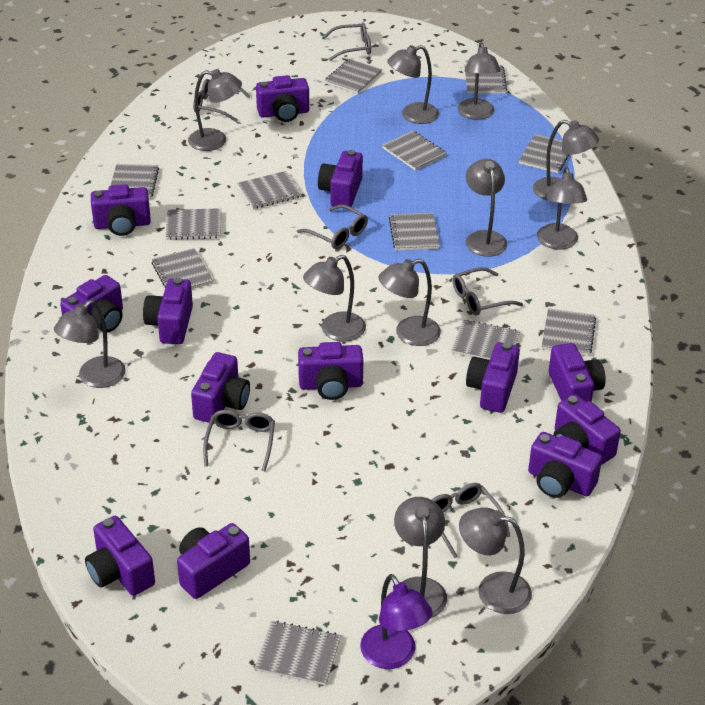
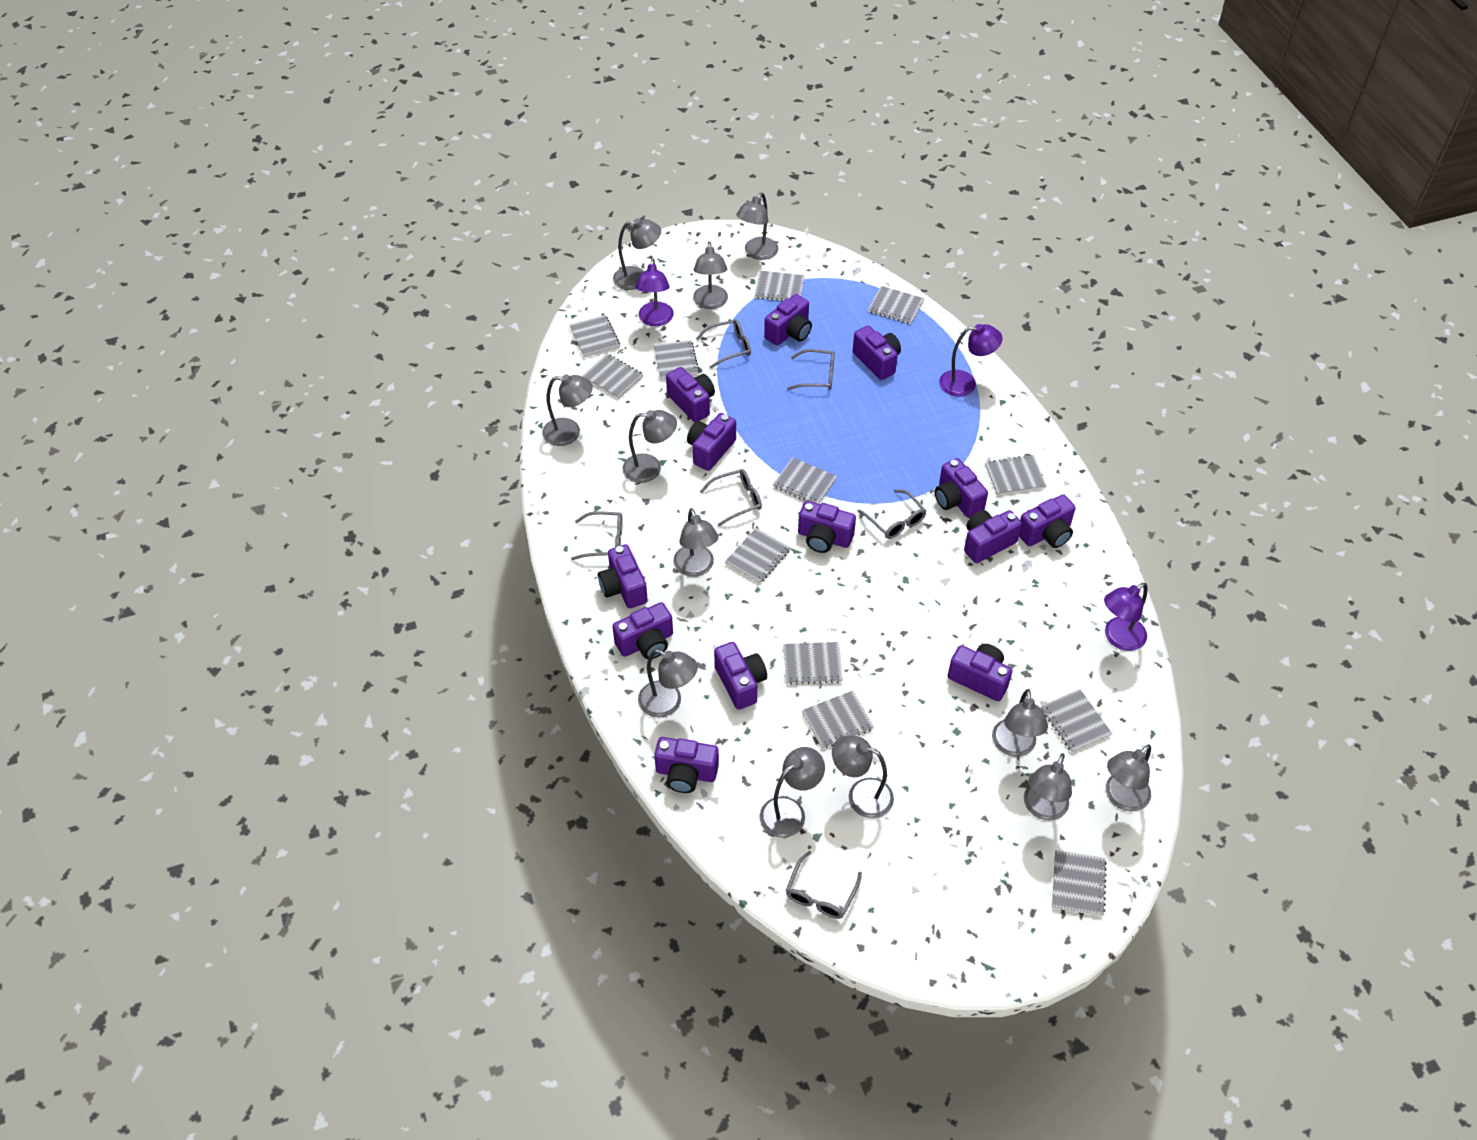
grey lamp: [54,300,126,388] [188,69,242,151] [303,255,366,342] [379,259,441,346] [387,45,439,124] [394,497,447,618] [457,42,501,120] [459,507,532,614] [466,159,507,257] [533,120,599,200] [537,167,587,250] = 11 -> [542,374,593,446] [613,218,661,290] [623,410,677,483] [638,649,698,718] [673,508,718,577] [693,241,728,309] [736,193,779,260] [760,747,825,838] [832,735,894,818] [992,689,1048,757] [1024,754,1072,821] [1106,744,1151,812] = 12
purple lamp: [360,574,433,669] = 1 -> [635,259,674,326] [939,324,1003,397] [1104,583,1148,651] = 3

